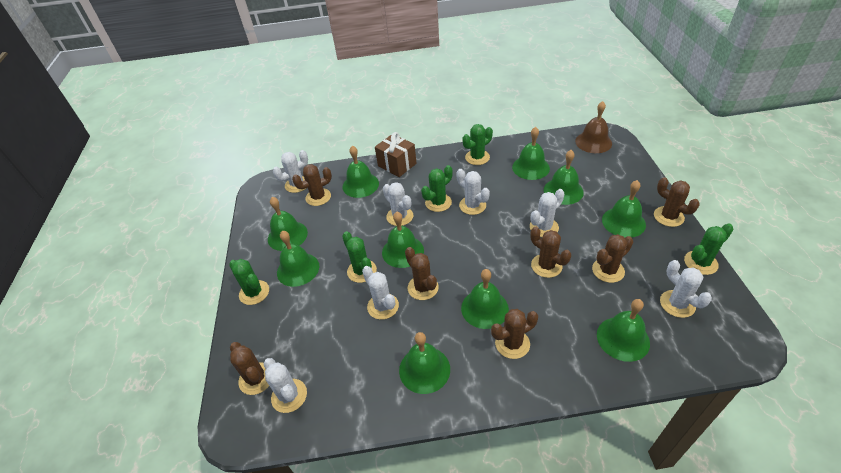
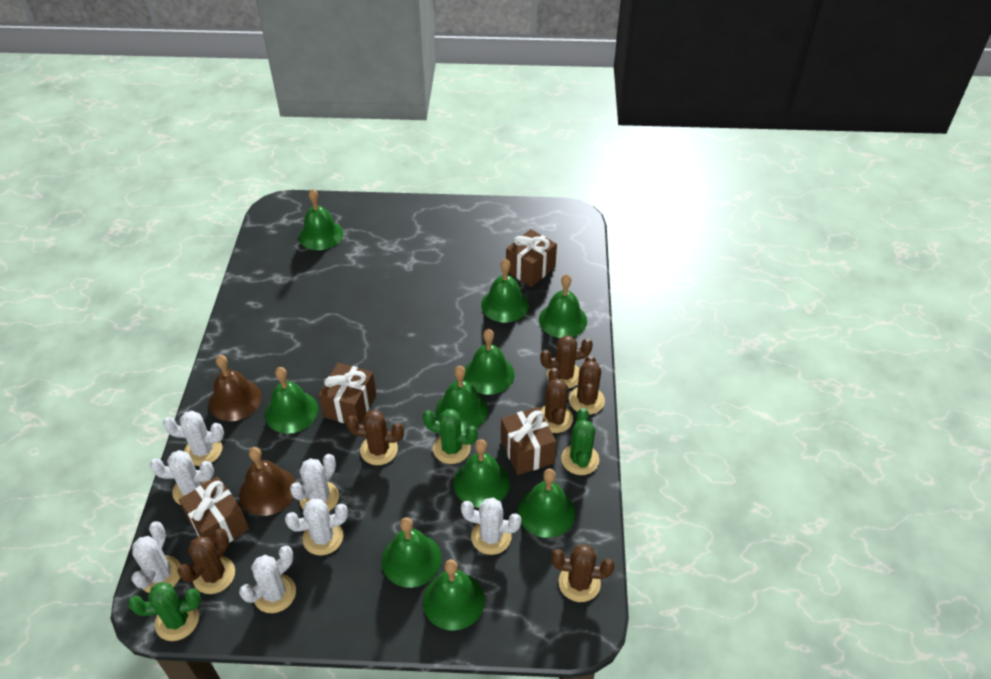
brown bell: [575,101,612,153] = 1 -> [209,355,262,421] [239,447,296,516] = 2
brown cactus: [230,342,269,395] [292,164,332,206] [405,247,439,300] [491,309,538,359] [531,227,571,278] [592,234,633,283] [654,177,700,227] = 7 -> [178,529,235,594] [346,410,404,465] [540,335,593,389] [540,368,573,433] [551,544,615,602] [569,355,605,414] = 6
brown gift: [375,132,417,177] = 1 -> [179,476,249,544] [319,363,376,424] [501,407,556,475] [506,229,557,287] = 4
green cactus: [229,259,269,305] [342,231,377,283] [421,165,453,212] [463,124,493,165] [684,224,734,275] = 5 -> [128,582,201,641] [423,409,478,464] [561,408,599,475] = 3

